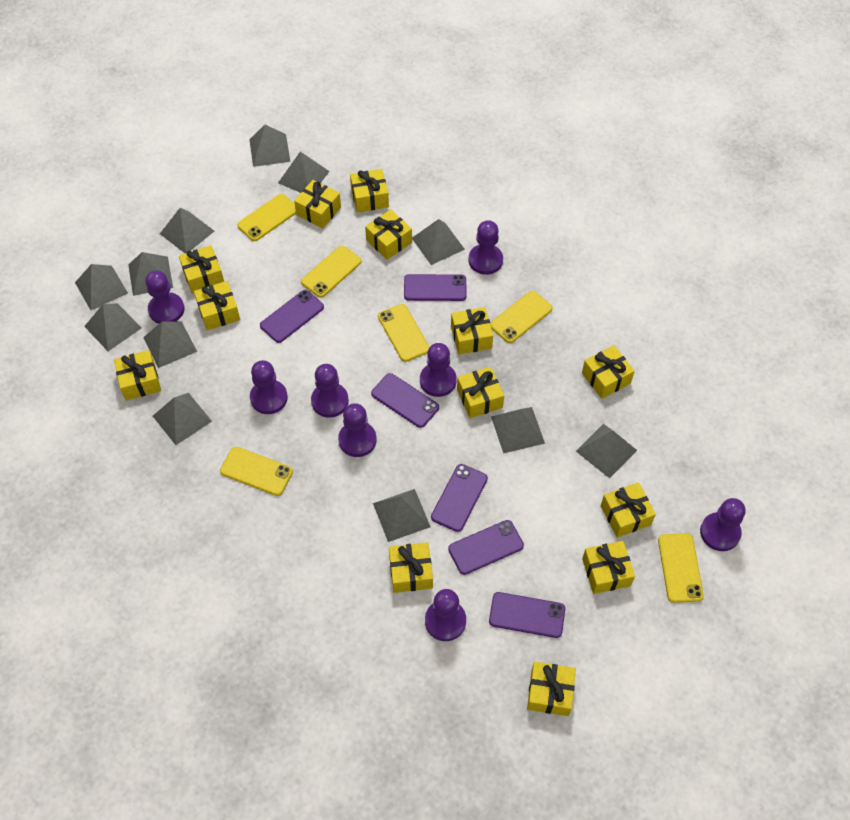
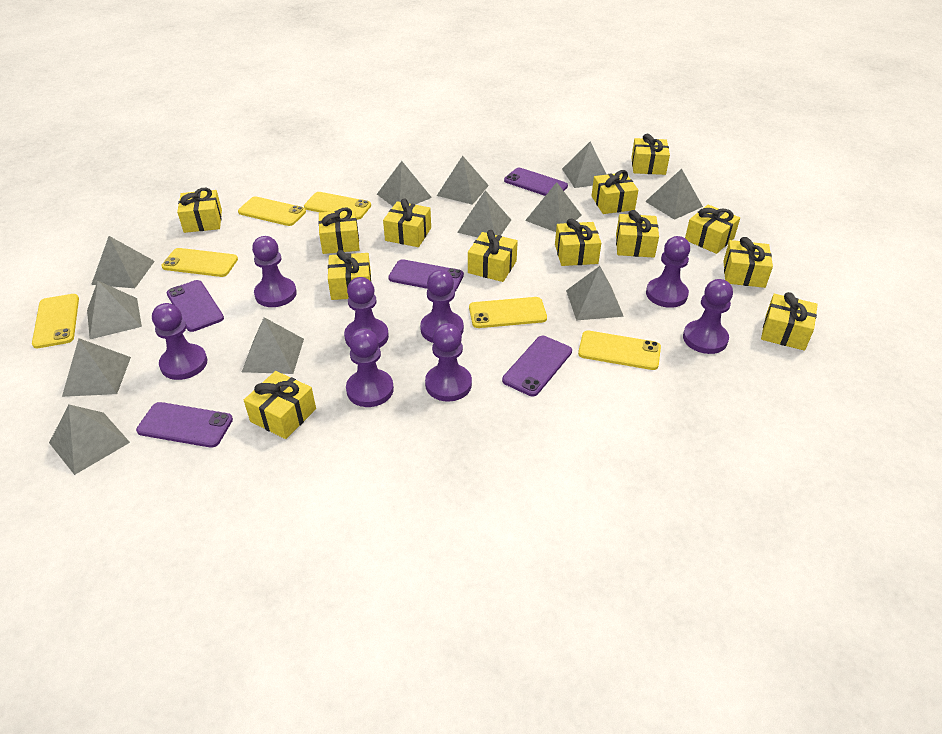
purple phone: [260,290,324,343] [371,373,439,428] [404,274,467,301] [431,464,488,532] [448,520,524,575] [489,592,565,638] = 6 -> [136,402,233,448] [167,280,224,332] [388,259,464,291] [502,336,572,396] [504,168,568,196] = 5

